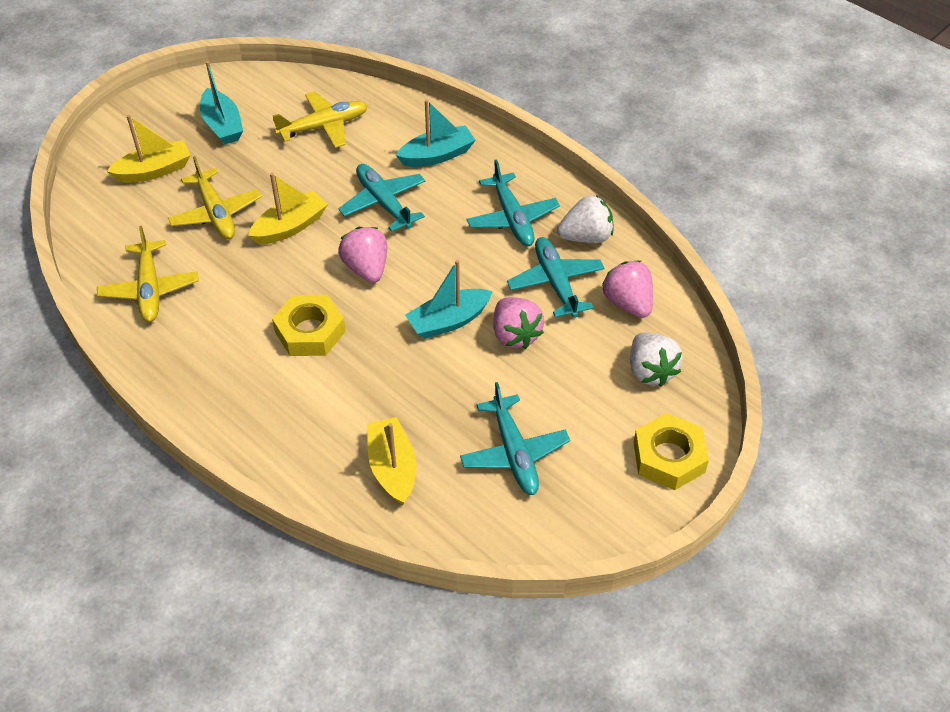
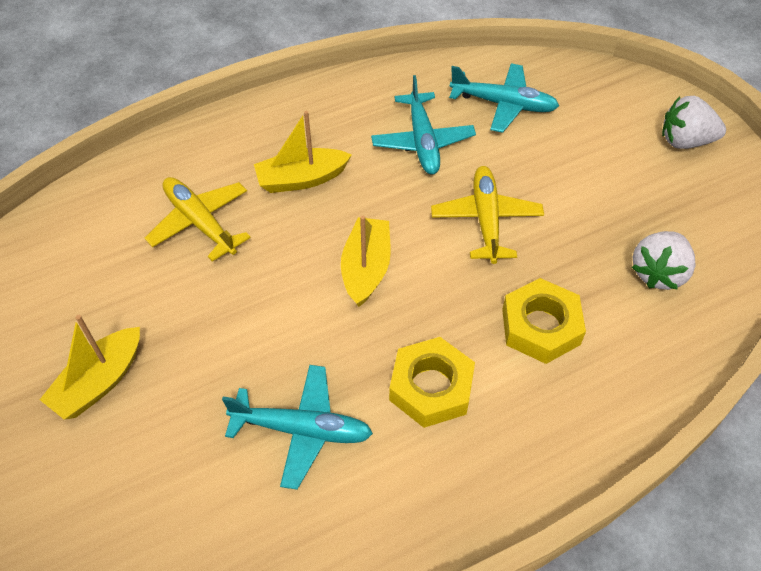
pink strawberry: [338,227,387,283] [493,297,544,349] [602,261,653,318] = 3 -> none = 0
turquoise boat: [200,61,243,145] [396,99,476,167] [405,260,493,339] = 3 -> none = 0
turquoise plane: [338,164,426,232] [460,382,570,495] [467,159,560,246] [507,237,605,318] = 4 -> [222,365,373,490] [371,75,476,175] [449,63,559,133] = 3
yellow plane: [97,226,199,322] [168,156,262,239] [273,91,368,148] = 3 -> [145,177,251,262] [431,166,544,264] = 2

